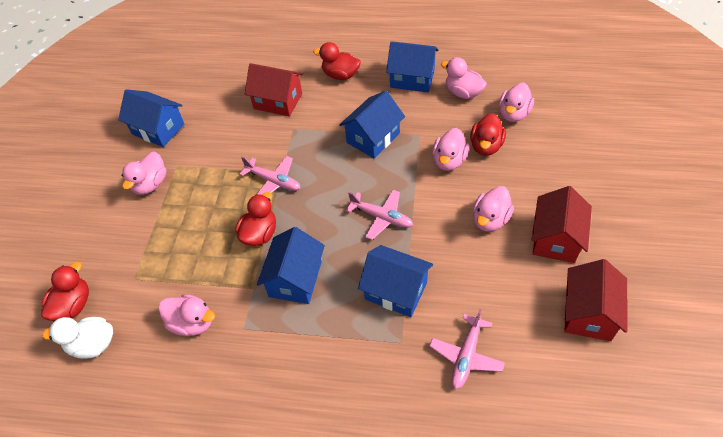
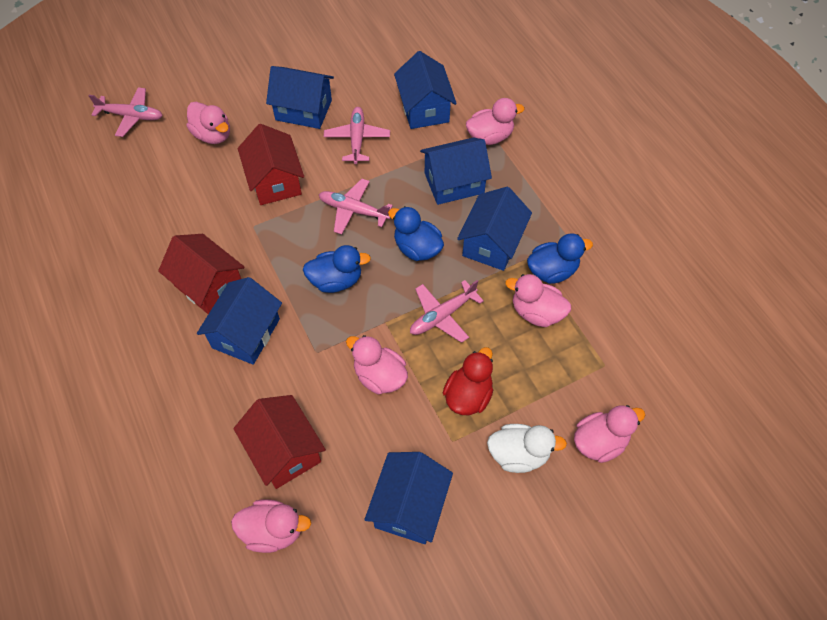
blue duck: none = 0 -> [303,245,371,293] [388,206,444,261] [527,233,593,284] = 3
blue house: [118,89,184,147] [257,227,325,304] [339,91,405,158] [358,245,433,317] [386,41,439,92] = 5 -> [197,277,282,365] [266,66,334,129] [364,452,453,544] [394,51,457,129] [420,137,492,205] [457,187,532,271] = 6
pink plane: [239,156,300,195] [346,190,413,240] [430,309,505,390] = 3 -> [89,87,163,137] [319,179,393,234] [324,107,390,164] [410,280,484,343] = 4
red duck: [41,262,89,321] [235,192,276,246] [313,42,361,80] [470,113,506,156] = 4 -> [443,347,493,415] = 1

